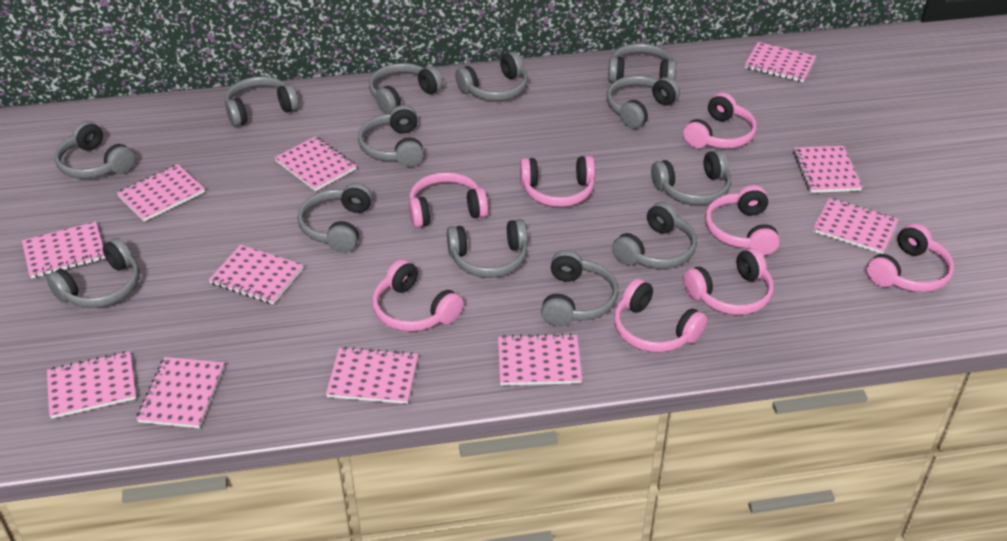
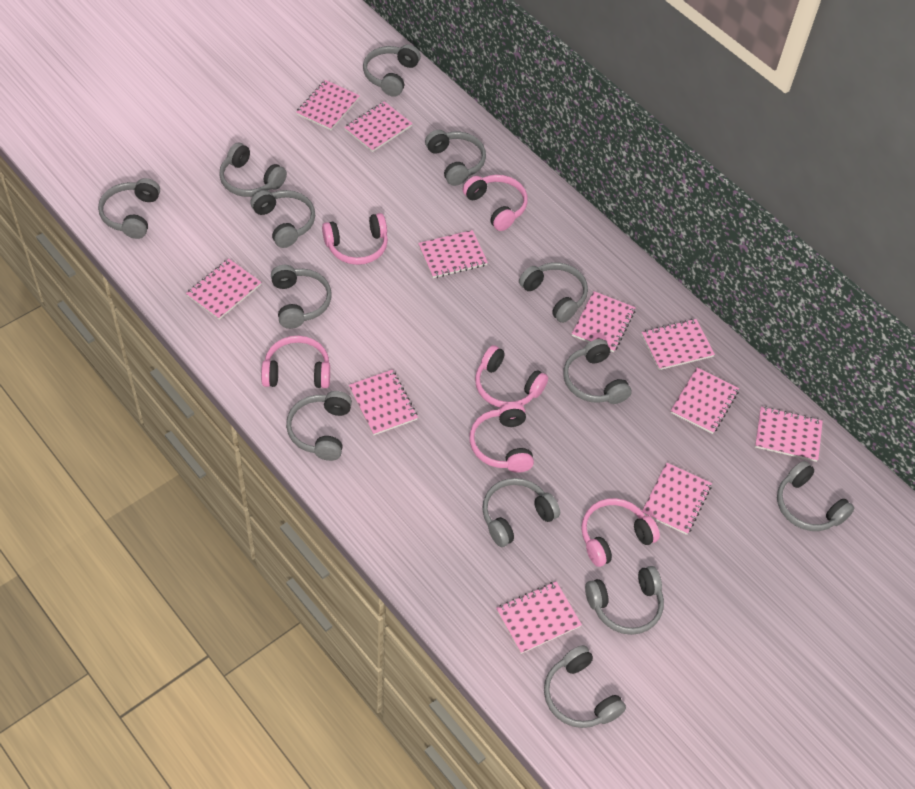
pink headphones: [372,259,463,332] [409,172,488,228] [520,156,595,207] [614,279,707,352] [683,93,757,149] [683,248,774,315] [705,185,780,256] [866,223,954,292] = 8 -> [261,336,330,388] [322,213,388,265] [463,175,528,231] [470,403,534,473] [475,345,548,408] [581,498,660,567] = 6

